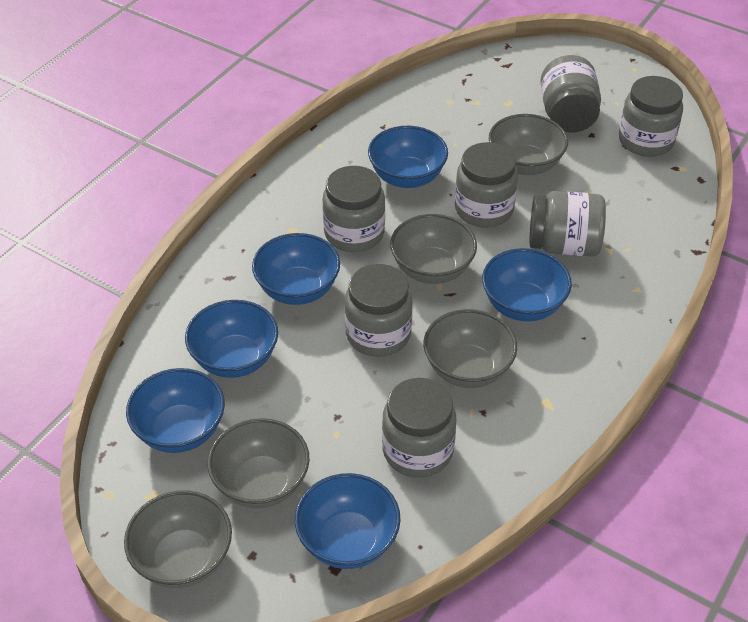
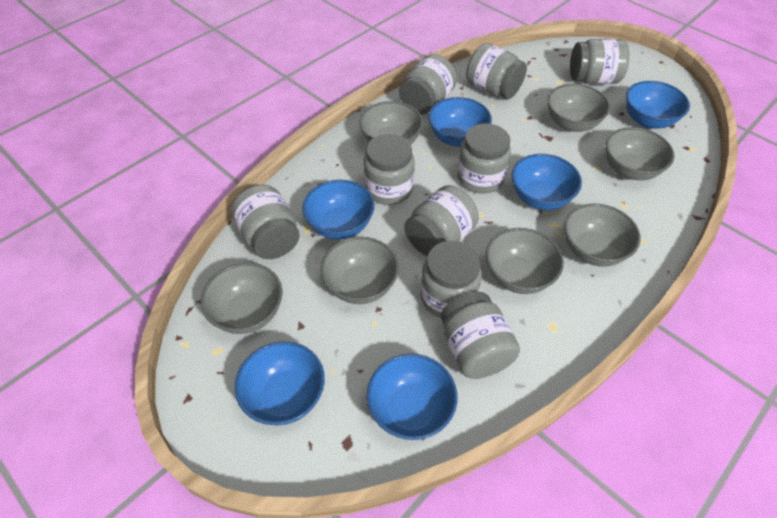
grey bowl: [124,490,232,588] [208,418,310,508] [390,214,477,284] [424,309,517,388] [489,114,568,175] = 5 -> [201,263,283,334] [321,237,399,304] [359,101,423,145] [486,228,564,294] [547,84,610,132] [564,204,641,267] [606,127,674,180] = 7
grey jar: [322,166,385,252] [345,264,413,357] [382,378,456,478] [455,142,518,227] [530,191,606,257] [540,55,601,133] [619,76,683,157] = 7 -> [231,185,300,259] [364,134,415,205] [399,54,457,115] [404,185,479,256] [420,241,482,318] [441,292,520,379] [457,123,511,194] [466,43,527,99] [570,39,630,84] = 9

